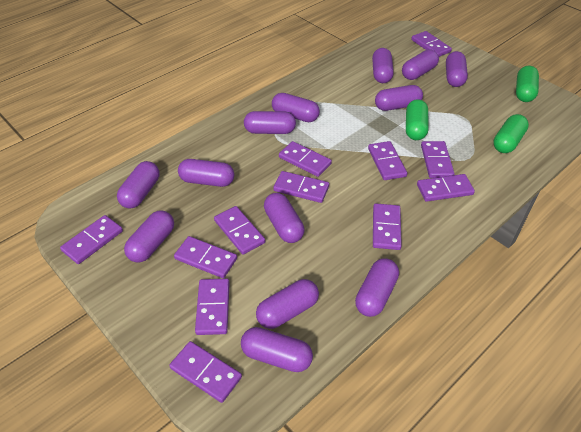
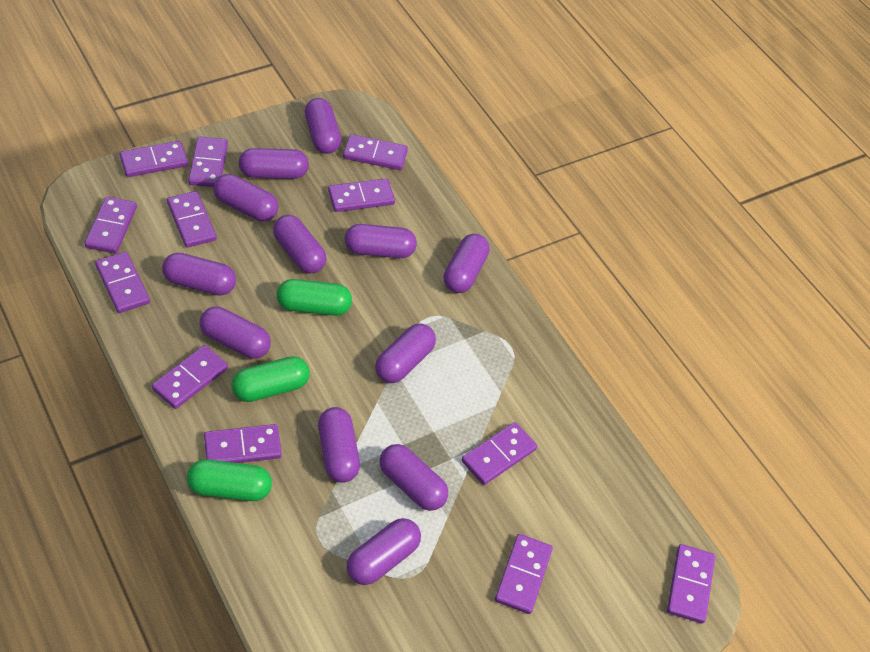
purple capsule: [117,161,160,208] [124,211,174,262] [178,159,234,187] [241,327,313,372] [244,111,296,134] [256,279,319,329] [264,193,304,243] [272,93,320,122] [355,258,399,317] [372,48,394,83] [375,85,423,111] [402,49,439,80] [446,51,468,87] = 13 -> [162,253,236,296] [199,307,271,359] [213,174,279,221] [239,148,309,179] [273,215,326,274] [305,98,341,154] [318,407,360,483] [345,224,417,258] [347,518,421,585] [375,323,436,383] [380,444,448,511] [444,234,490,293] = 12

